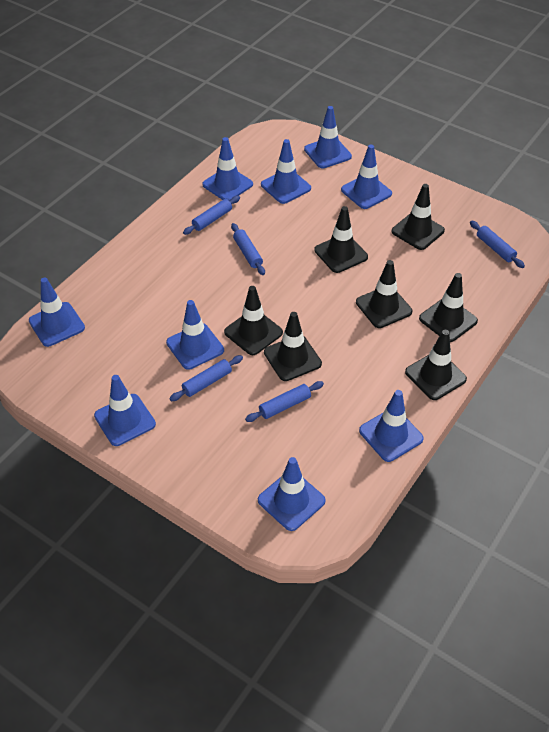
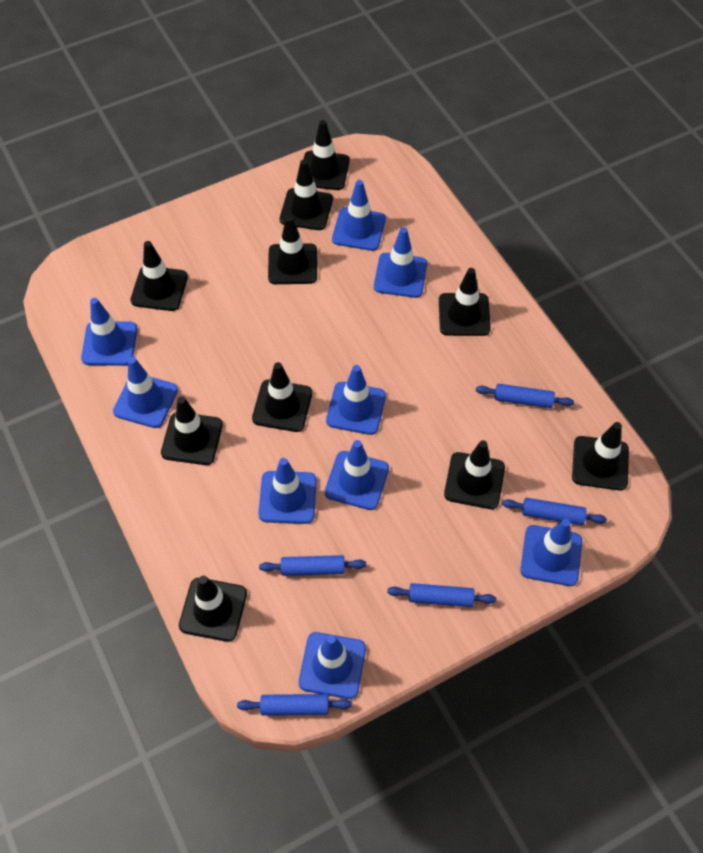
black traffic cone: [224,286,283,355] [264,312,322,381] [314,206,368,273] [356,260,412,328] [392,184,445,250] [405,330,467,400] [419,273,478,342] = 7 -> [130,241,188,311] [161,396,223,465] [179,576,247,642] [252,362,312,432] [268,216,317,284] [280,160,333,230] [303,120,350,190] [439,268,491,336] [444,440,505,509] [572,422,629,490] = 10

